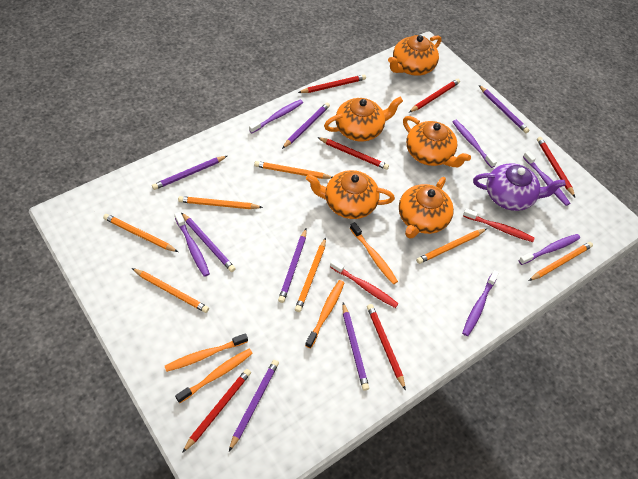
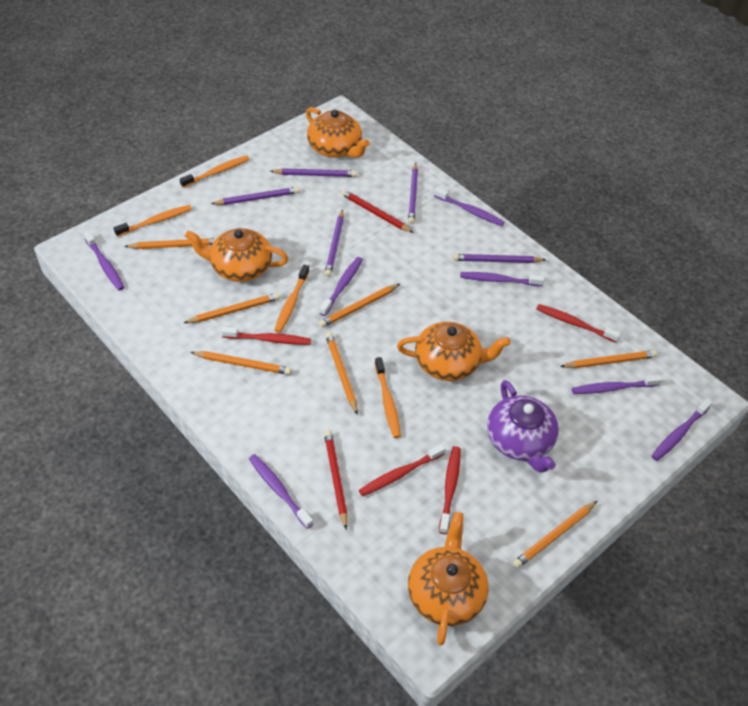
orange teapot: [306,170,395,219] [324,97,403,142] [388,35,441,76] [399,177,454,238] [403,116,471,167] = 5 -> [185,228,288,282] [306,107,370,158] [397,322,511,381] [408,512,488,645] = 4
purple pencil: [152,156,227,190] [181,212,236,272] [229,360,279,451] [278,229,307,303] [282,102,330,149] [342,303,369,391] [479,85,529,133] = 7 -> [211,187,300,205] [270,168,357,177] [325,209,344,277] [408,163,418,224] [453,254,545,263] = 5
purple toothbrush: [174,212,210,277] [249,99,303,133] [452,120,497,168] [462,270,499,336] [519,234,580,265] [523,151,570,206] = 6 -> [83,231,124,291] [249,454,313,529] [320,257,363,316] [434,187,505,226] [460,272,544,286] [572,375,662,394] [652,399,712,461] = 7
red pencil: [182,369,251,453] [298,75,366,93] [317,137,389,170] [367,304,406,390] [409,79,460,112] [537,137,575,197] = 6 -> [324,430,348,530] [341,189,413,233] = 2
red toothbrush: [330,259,399,308] [463,208,535,242] = 2 -> [221,327,311,345] [359,444,446,496] [439,446,461,534] [536,304,621,343] = 4

